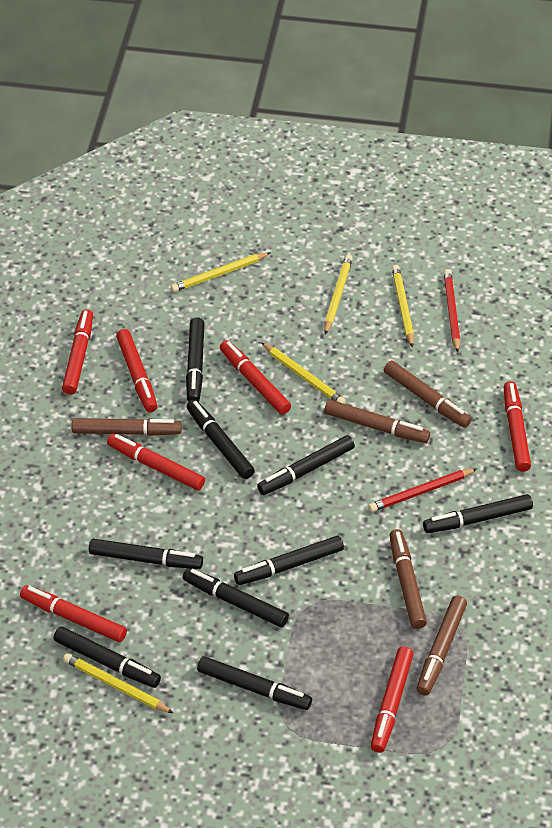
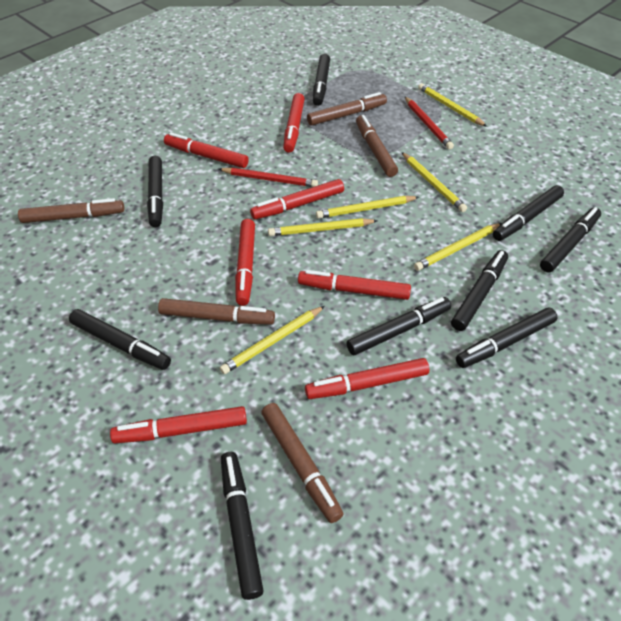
yellow pencil: [63,653,173,713] [171,252,271,292] [261,342,346,404] [324,254,353,335] [392,265,414,348] = 5 -> [220,306,325,374] [268,218,378,236] [316,196,419,219] [402,152,467,212] [414,223,502,271] [418,83,487,127] = 6

